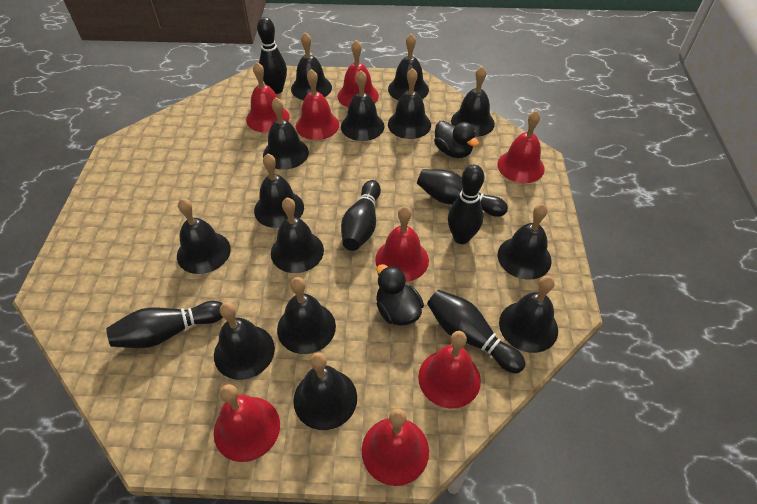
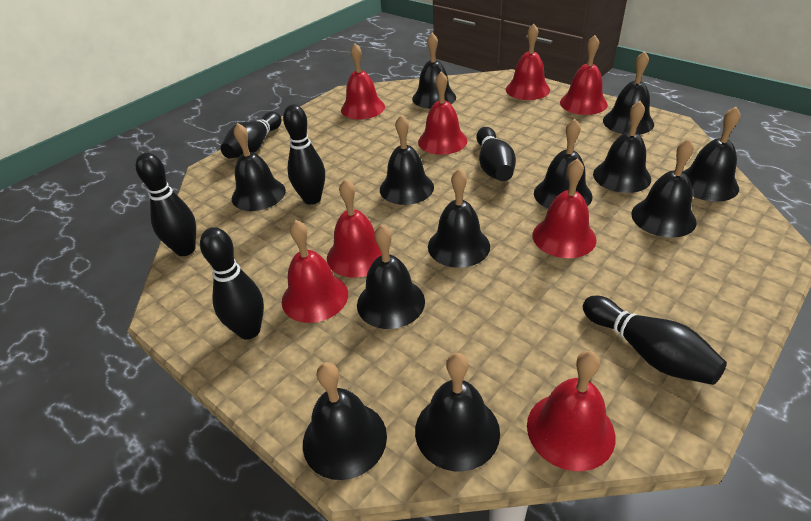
black bell: [177,198,231,274] [214,302,275,380] [254,153,304,228] [263,97,309,170] [271,198,324,273] [277,277,336,354] [291,32,332,100] [293,352,357,430] [341,70,384,141] [388,33,429,100] [388,68,431,139] [451,66,495,137] [498,204,552,280] [499,276,558,353] = 14 -> [232,123,286,211] [303,362,387,480] [357,224,425,329] [380,115,434,205] [412,33,456,109] [415,353,500,471] [428,169,490,268] [534,119,592,209] [593,101,651,193] [603,51,654,135] [631,138,697,238] [683,107,740,202] = 12
black duck: [376,264,424,326] [434,121,479,158] = 2 -> none = 0

